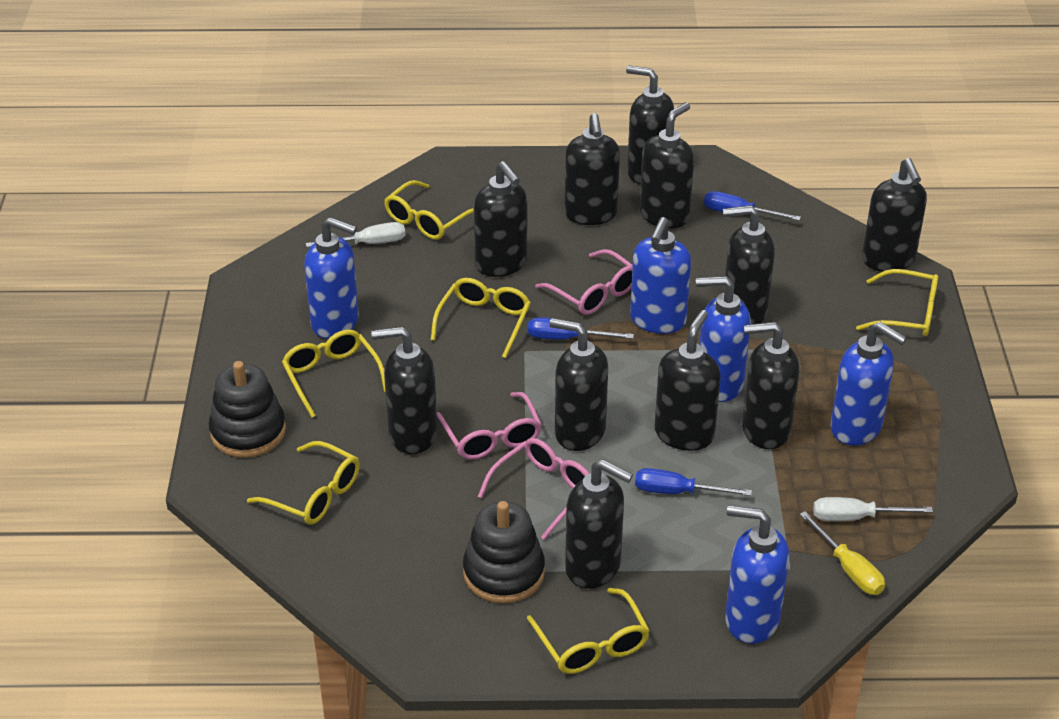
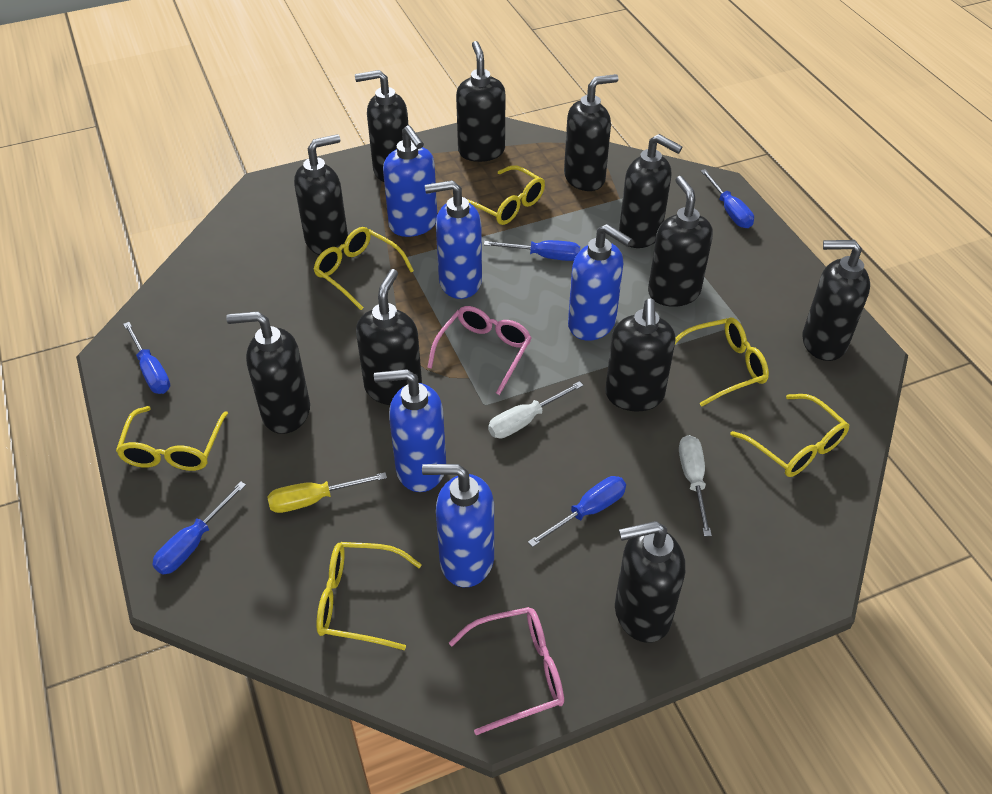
black stacking toy: [209,361,286,458] [463,501,545,604] = 2 -> none = 0
blue screwdriver: [528,317,634,340] [635,468,752,496] [704,191,801,221] = 3 -> [123,322,171,394] [152,481,246,575] [484,240,580,261] [528,476,626,547] [701,169,754,228] = 5
pink glasses: [437,392,542,460] [478,438,590,540] [535,249,633,315] = 3 -> [427,306,532,395] [449,607,564,735] = 2

